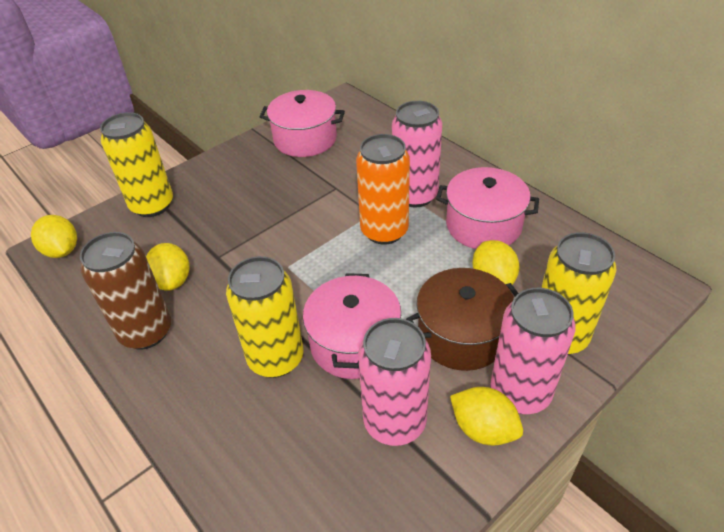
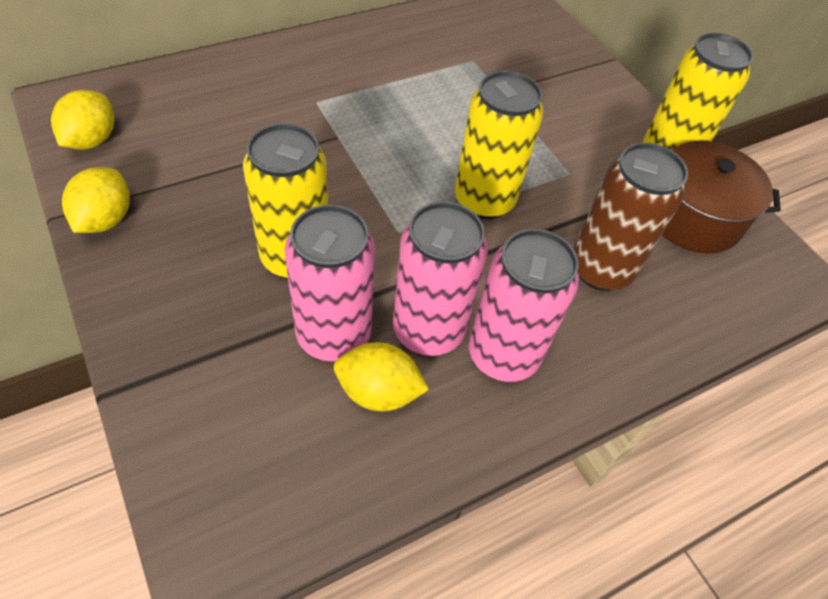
orange can: [356,134,410,245] = 1 -> none = 0
pink pot: [259,90,345,157] [303,273,401,379] [436,167,539,249] = 3 -> none = 0
yellow lemon: [31,215,77,258] [146,243,190,291] [450,387,523,445] [472,240,519,285] = 4 -> [51,90,114,150] [62,167,130,233] [334,342,429,411] = 3

